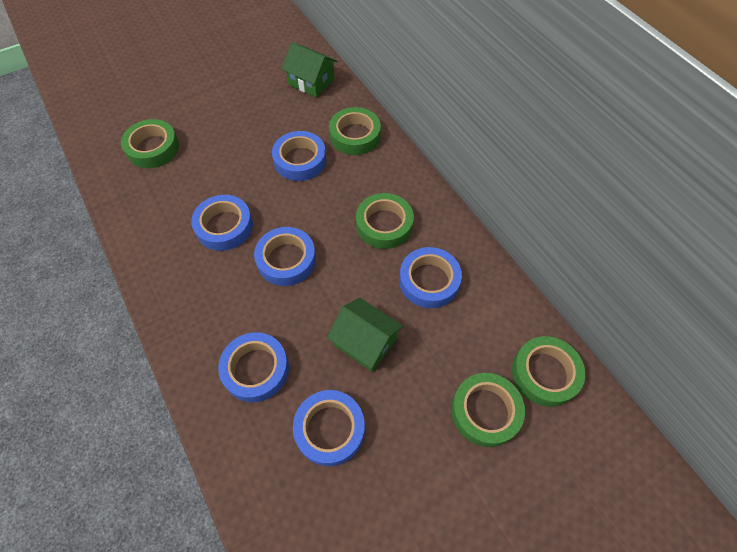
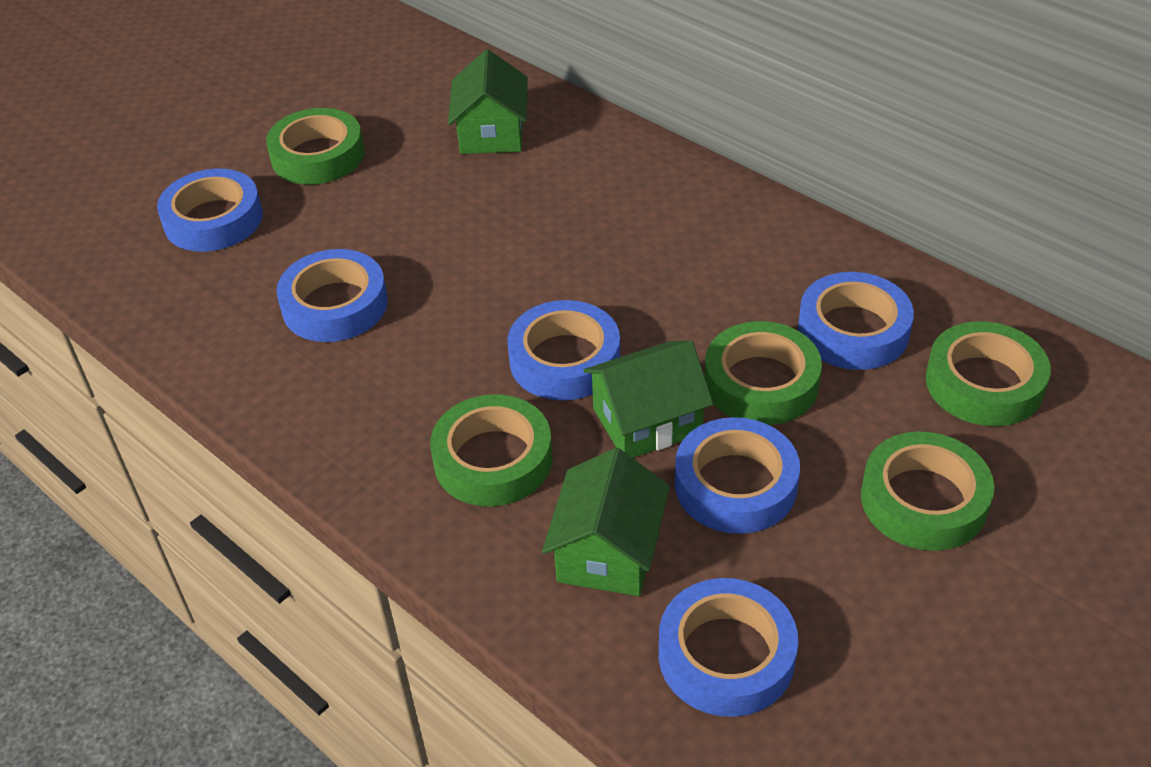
green house: [282,42,337,98] [327,297,403,372] = 2 -> [448,49,528,154] [542,448,670,596] [583,341,713,458] = 3

